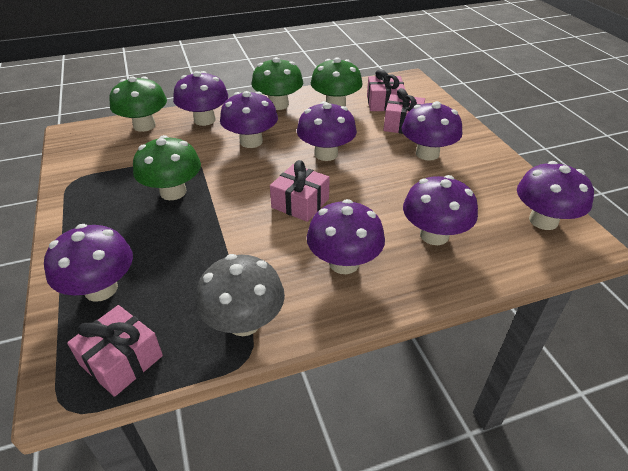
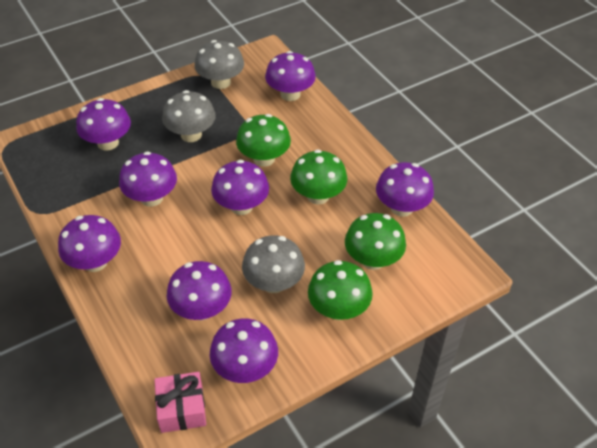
grey mushroom: [196,254,285,336] = 1 -> [162,90,216,142] [194,40,244,89] [242,235,305,293] = 3
pink gift: [67,305,163,397] [270,160,330,222] [367,69,406,111] [384,88,425,134] = 4 -> [154,372,206,433] = 1

